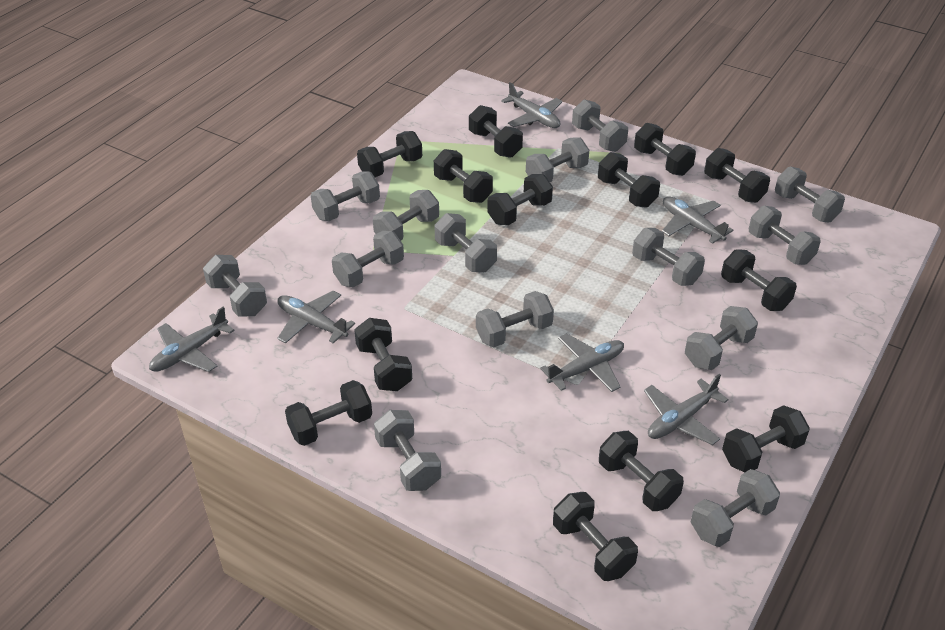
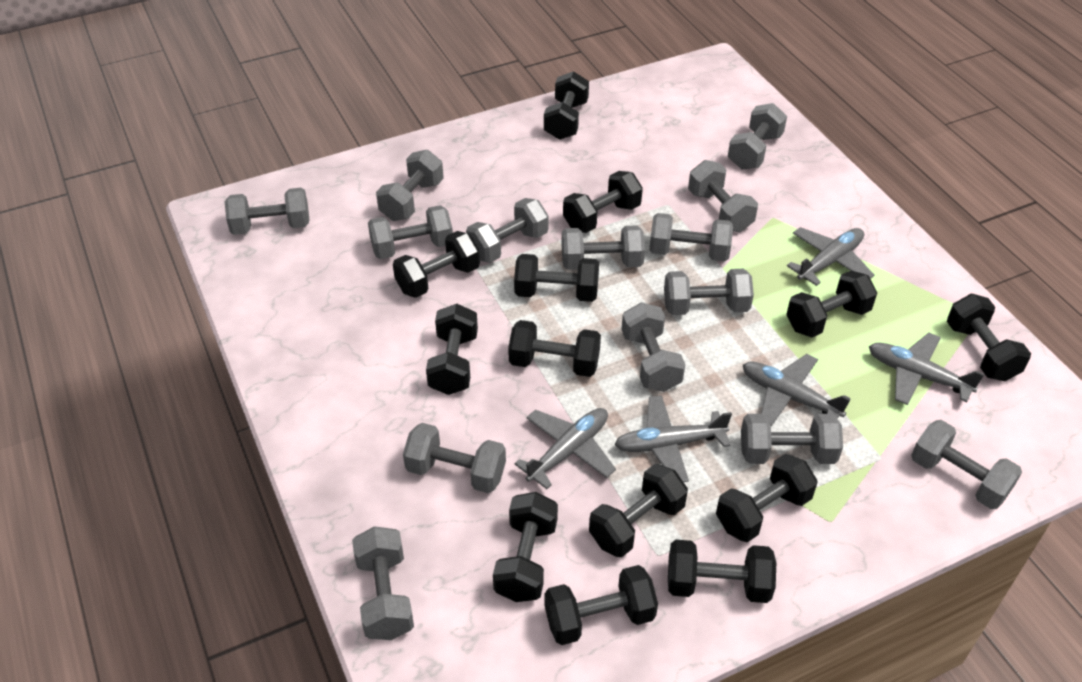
grey plane: [149,307,235,372] [277,291,355,344] [501,82,562,128] [540,333,624,392] [644,374,729,445] [662,196,733,244] = 6 -> [514,408,616,489] [614,395,732,482] [743,354,851,426] [787,227,875,286] [869,333,984,405] = 5

